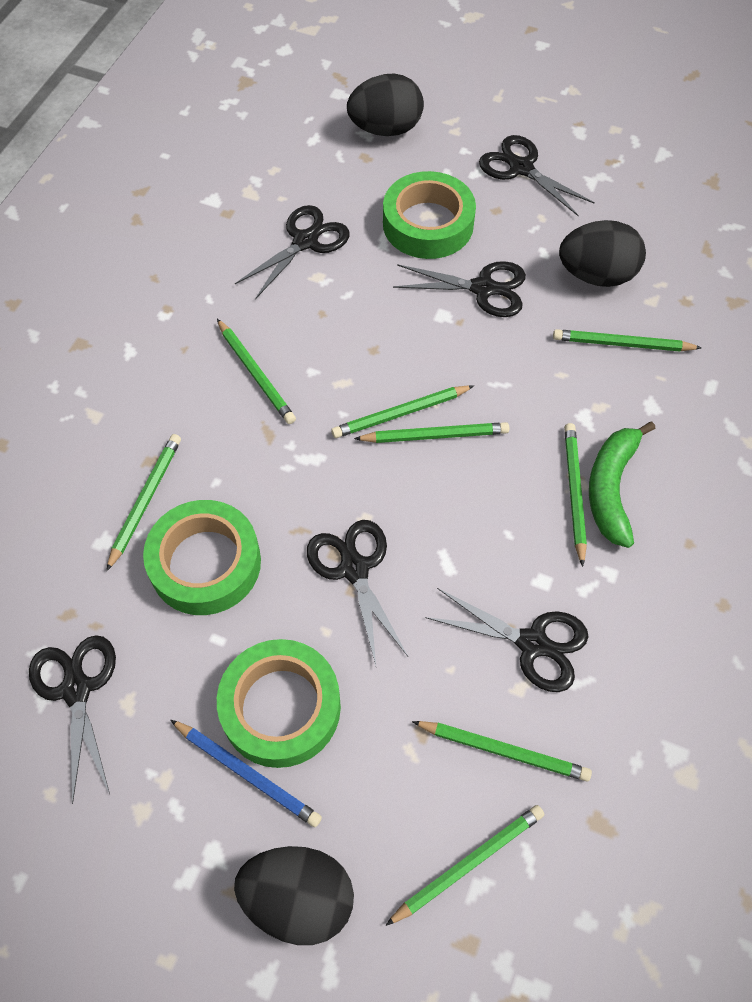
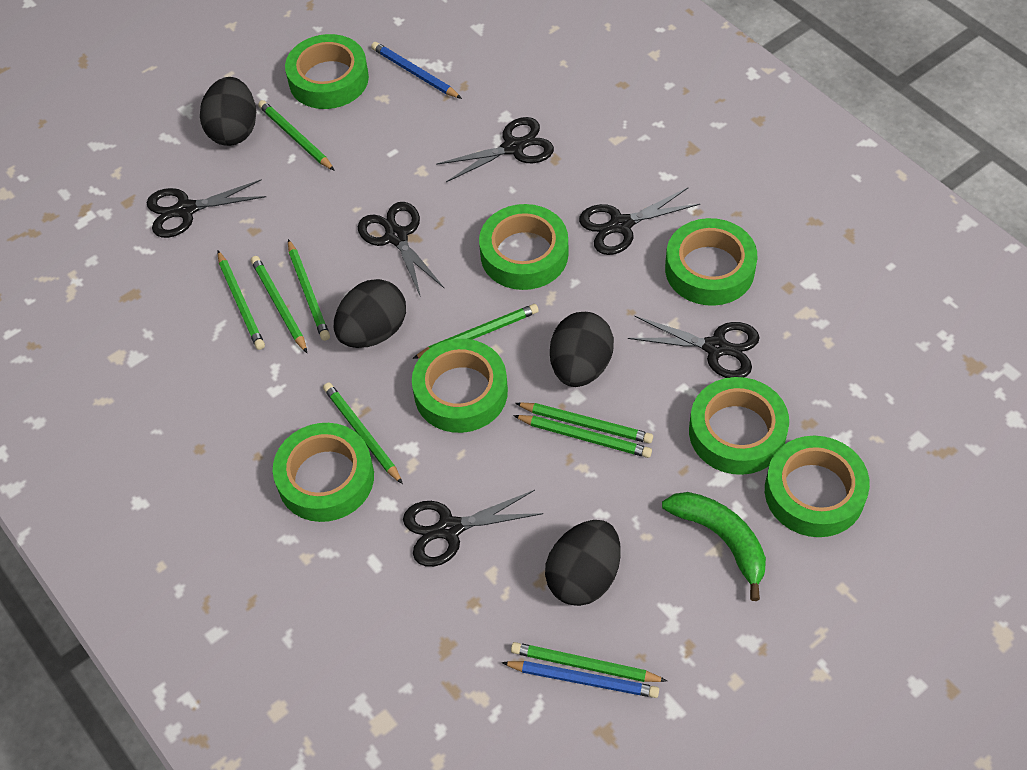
black egg: [234,846,354,945] [347,73,424,136] [559,220,646,287] = 3 -> [200,77,256,146] [334,279,406,348] [545,520,621,606] [550,312,614,387] = 4
blue pencil: [171,720,322,827] = 1 -> [371,42,462,99] [502,661,659,698] = 2
green pencil: [106,434,181,571] [217,319,296,424] [331,385,474,438] [354,422,509,443] [386,805,544,926] [412,721,592,782] [553,329,702,352] [564,423,587,567] = 8 -> [218,251,265,350] [251,256,307,353] [258,100,335,171] [288,239,330,341] [323,382,403,484] [412,304,539,359] [511,642,667,682] [513,415,652,458] [515,403,653,444] = 9
green tape: [143,500,261,615] [217,639,341,768] [383,171,476,259] = 3 -> [273,423,374,522] [285,34,369,109] [412,339,508,433] [479,204,568,290] [665,218,757,306] [689,377,789,475] [765,436,870,537] = 7

